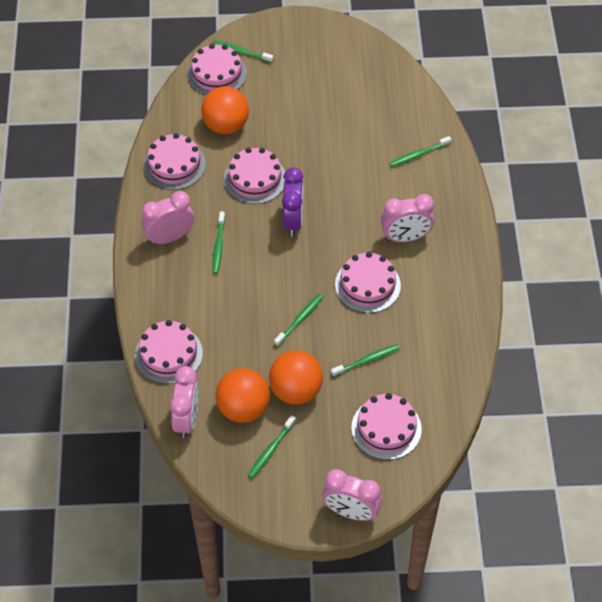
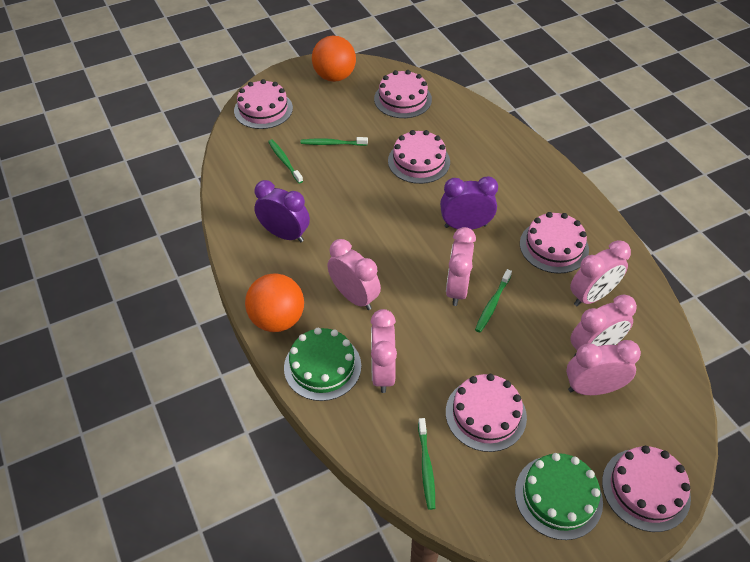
green cake: none = 0 -> [284,328,361,401] [515,453,603,540] = 2
green toothbrush: [212,211,225,274] [213,40,273,63] [248,415,296,479] [274,294,323,346] [331,344,400,377] [389,136,451,167] = 6 -> [268,140,303,184] [300,137,368,146] [418,418,435,510] [475,269,512,332] = 4
orange ball: [201,86,249,134] [215,368,270,423] [269,350,323,405] = 3 -> [245,273,304,332] [312,36,356,82] = 2
pink clock: [141,191,194,245] [170,366,199,438] [322,469,382,521] [381,194,434,242] = 4 -> [328,239,381,310] [371,309,397,393] [446,227,476,306] [566,340,641,395] [570,240,631,306] [570,294,637,357] = 6
purple clock: [282,167,303,236] = 1 -> [254,180,310,242] [440,176,498,230] = 2

